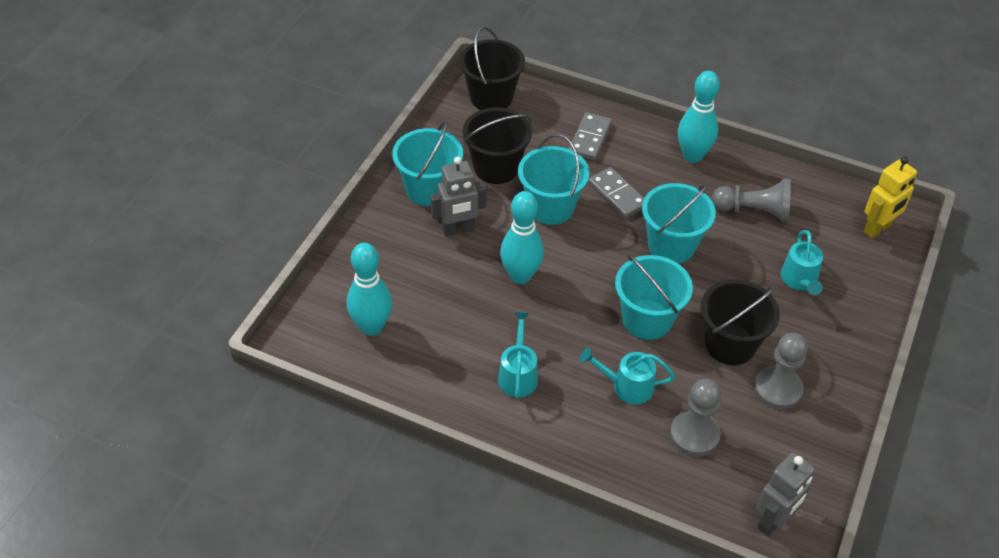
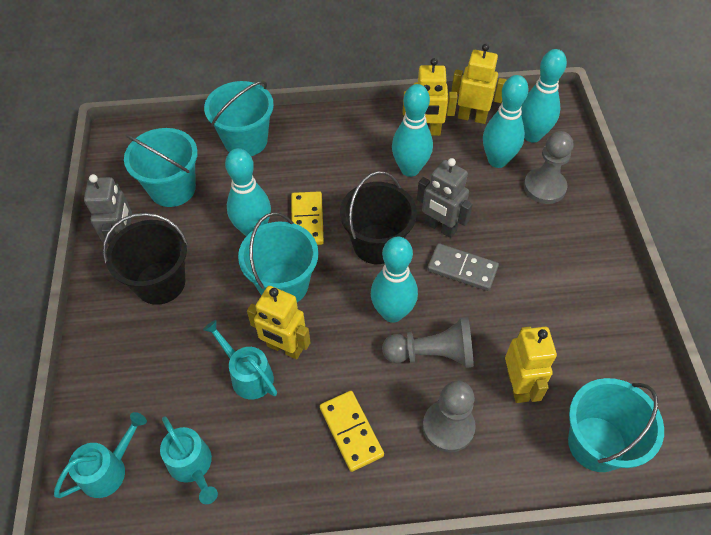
black bucket: [459,27,525,110] [463,107,532,184] [701,279,780,365] = 3 -> [103,213,188,305] [340,171,417,264] = 2
grey domino: [569,112,612,160] [588,167,644,218] = 2 -> [427,243,499,291] = 1
turquoise bowling pin: [347,243,392,336] [500,191,544,284] [678,71,720,163] = 3 -> [225,148,271,236] [371,237,418,323] [392,84,433,177] [483,75,529,168] [521,49,567,142] = 5
yellow domino: none = 0 -> [291,191,324,245] [320,391,384,472] = 2
yellow robot: [864,157,917,239] = 1 -> [247,286,310,359] [403,58,458,136] [451,44,506,124] [505,327,557,403] = 4

